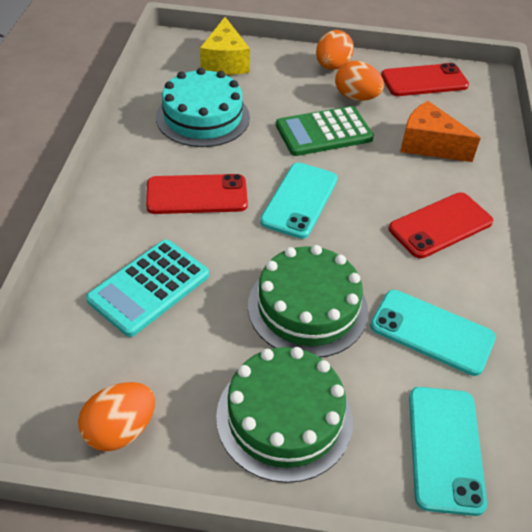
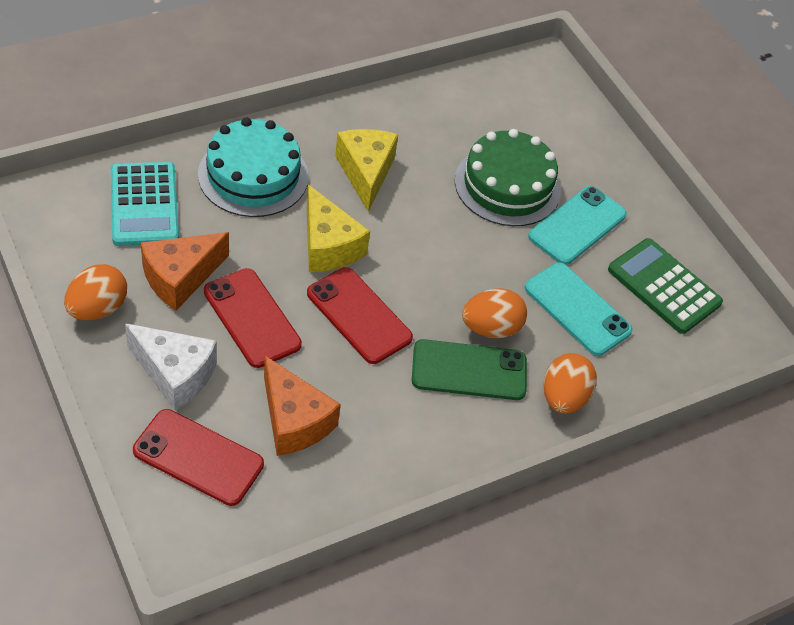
green cake: [216,347,353,483] [248,245,368,358] = 2 -> [455,129,561,226] = 1
green phone: none = 0 -> [412,339,527,400] = 1
orange cheese: [400,101,481,162] = 1 -> [141,232,229,311] [264,356,341,456] = 2
turquoise phone: [260,163,337,239] [370,290,496,376] [409,387,487,516] = 3 -> [525,262,633,356] [528,186,627,265] = 2
white cheese: none = 0 -> [125,323,217,410] = 1
yellow cheese: [200,17,250,75] = 1 -> [307,185,370,272] [335,129,398,212] = 2

